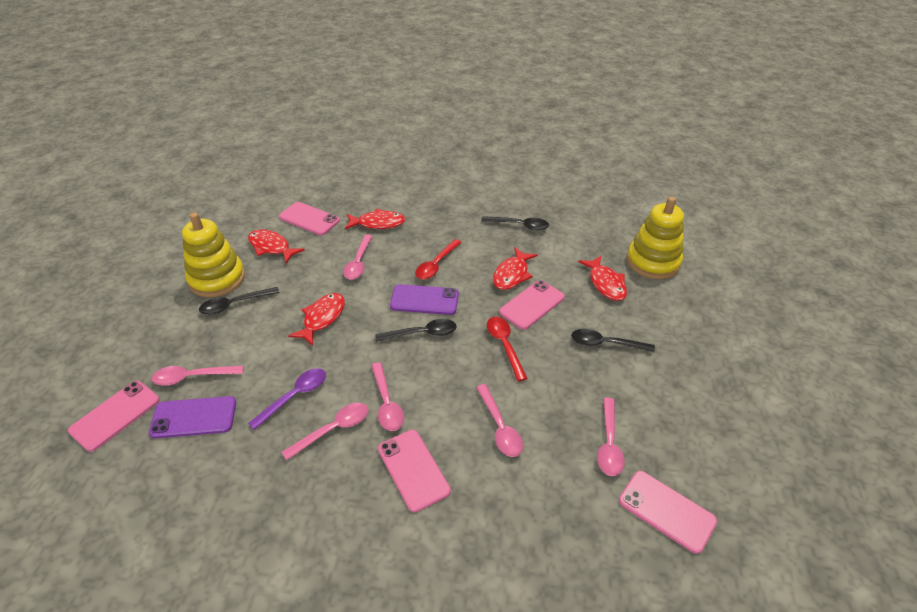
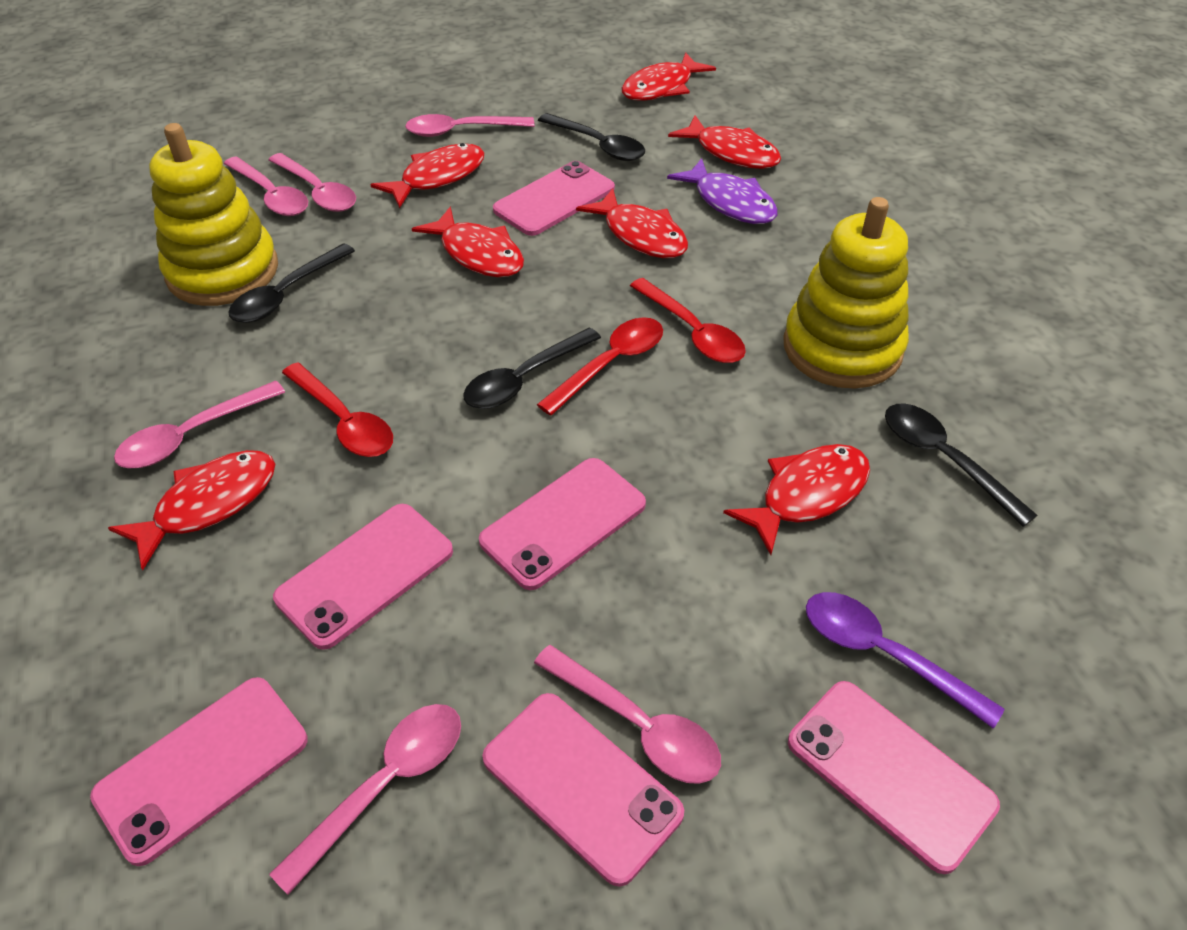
pink phone: [68,381,160,452] [279,202,340,235] [378,430,451,512] [499,280,565,330] [619,471,717,554] = 5 -> [90,677,308,866] [273,504,453,650] [479,458,646,590] [482,693,684,887] [493,161,615,236] [788,681,1000,874] = 6
purple fish: none = 0 -> [667,158,778,224] = 1
purple phone: [149,396,236,438] [390,284,459,315] = 2 -> none = 0
red fish: [248,229,305,264] [288,293,345,346] [345,209,405,230] [493,247,538,290] [578,256,627,301] = 5 -> [108,450,275,570] [370,143,484,208] [412,207,524,277] [576,188,688,258] [622,52,716,101] [668,115,781,169] [723,444,870,555] = 7
red spoon: [415,239,462,280] [487,317,528,381] = 2 -> [282,362,393,457] [537,317,663,416] [630,278,746,363] = 3

